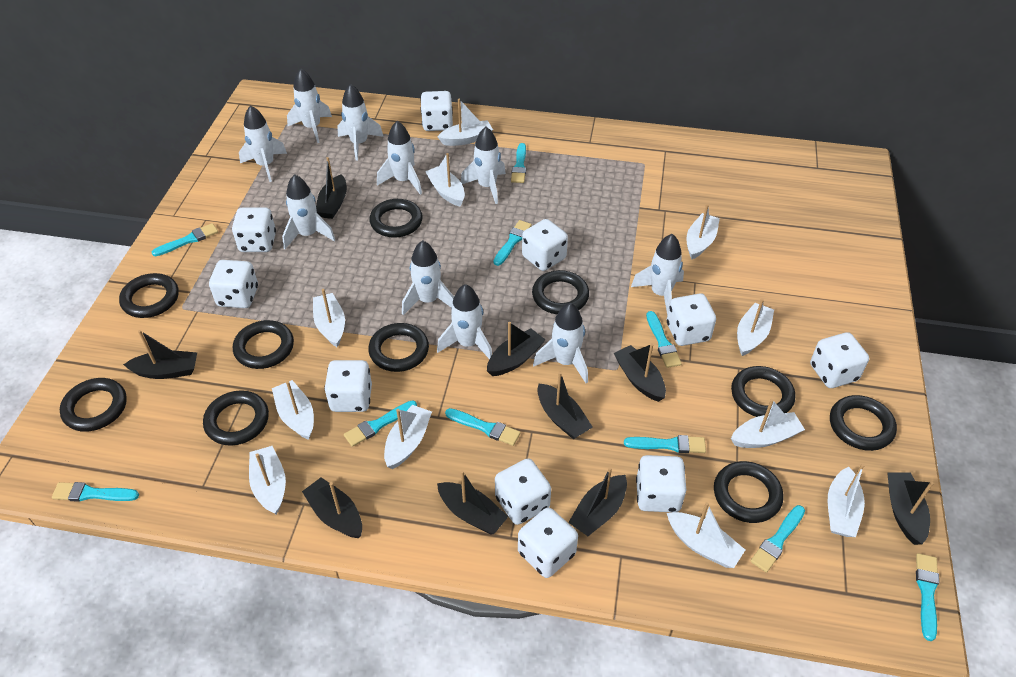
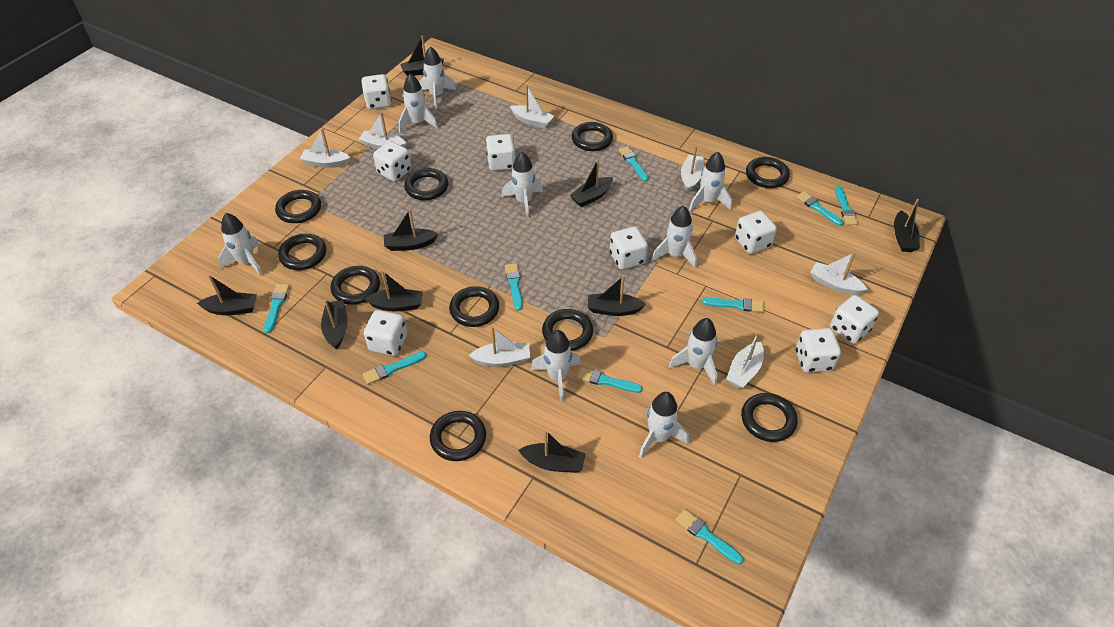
turquoise brush: [52,482,139,502] [151,223,218,256] [344,400,417,447] [445,408,521,446] [494,220,532,266] [511,143,526,183] [624,435,706,453] [646,311,682,368] [751,505,805,573] [916,553,939,641] = 10 -> [264,284,290,333] [363,352,426,384] [505,263,523,311] [577,367,643,393] [619,146,649,181] [676,509,743,564] [702,297,764,312] [796,191,844,226] [835,186,858,225] = 9
white boat: [249,446,286,515] [272,380,314,440] [313,289,345,347] [384,405,432,469] [425,153,465,206] [437,99,493,146] [667,502,745,568] [686,204,720,259] [731,399,805,448] [737,298,774,356] [828,464,865,537] = 11 -> [300,128,350,168] [359,112,406,149] [469,327,530,367] [510,85,554,128] [681,146,704,192] [726,333,764,389] [810,252,868,295] = 7
white dice: [209,260,258,308] [232,207,276,252] [324,360,372,412] [420,91,453,131] [495,459,551,525] [518,507,578,578] [522,219,568,271] [636,455,686,512] [667,293,716,346] [810,332,869,388] = 10 -> [361,74,392,109] [364,310,407,356] [373,141,412,182] [486,134,515,171] [610,226,648,270] [735,211,777,254] [796,328,841,373] [830,295,879,344] = 8
white rocket: [239,105,287,182] [282,174,335,249] [287,68,332,143] [337,84,384,160] [377,121,422,195] [402,240,454,315] [437,284,492,359] [461,127,506,204] [533,303,588,383] [631,234,684,315] = 10 -> [218,213,262,276] [399,73,438,132] [419,46,456,109] [502,152,543,218] [531,330,581,402] [639,392,689,458] [652,205,697,269] [668,318,717,386] [689,152,732,211] = 9

